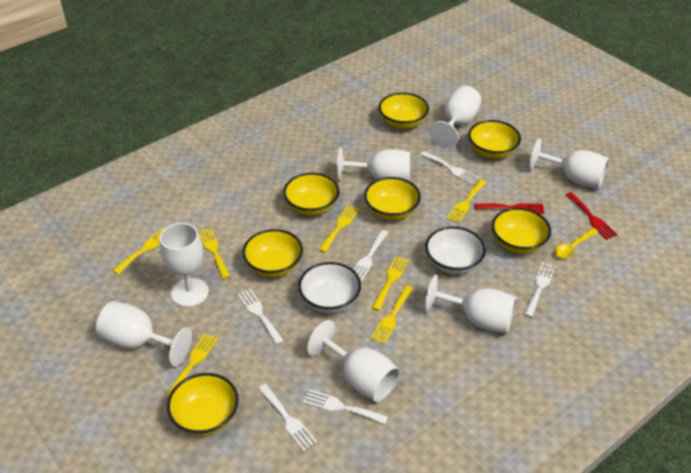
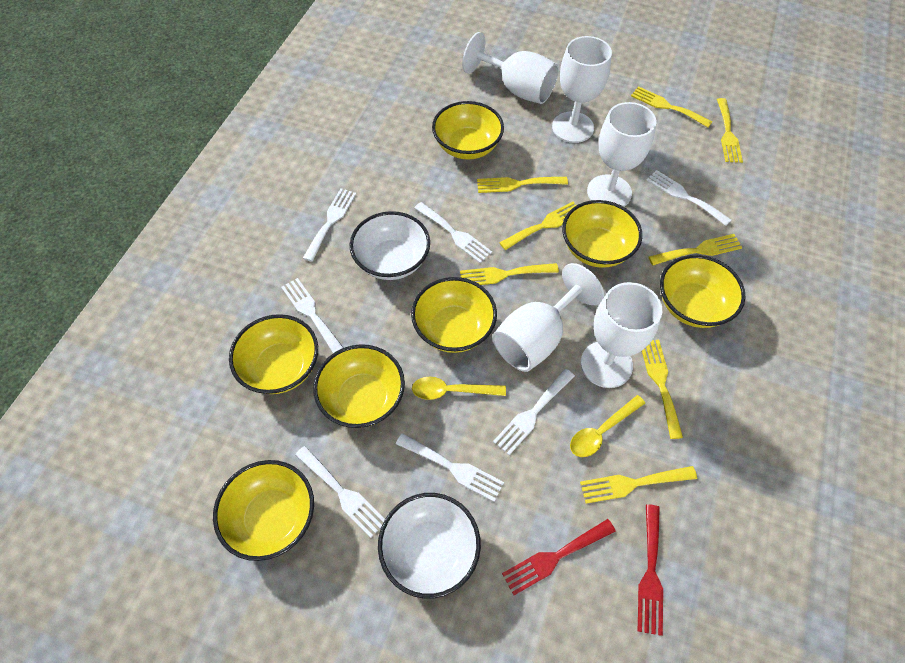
white fork: [237,289,284,345] [258,384,317,451] [303,389,388,425] [353,230,388,282] [420,151,479,184] [524,262,556,317] = 6 -> [281,278,344,353] [295,446,385,538] [303,189,356,262] [396,433,504,502] [415,202,492,263] [493,369,575,455] [647,170,731,226] = 7
white goblet: [96,301,192,366] [160,223,209,307] [306,320,400,402] [337,147,411,181] [424,275,517,334] [429,86,481,148] [529,138,609,189] = 7 -> [462,32,559,104] [492,263,604,372] [552,36,612,143] [581,282,662,388] [587,102,656,207] = 5
yellow fork: [113,228,165,274] [166,333,218,397] [198,228,230,279] [319,205,360,253] [371,285,413,344] [372,256,409,311] [446,179,486,223] = 7 -> [460,263,559,285] [477,177,568,193] [499,202,577,250] [580,466,697,504] [631,86,712,127] [642,340,683,439] [649,234,743,265] [717,98,743,163] = 8
yellow spoon: [554,228,598,259] = 1 -> [412,377,506,400] [570,395,645,457] = 2

